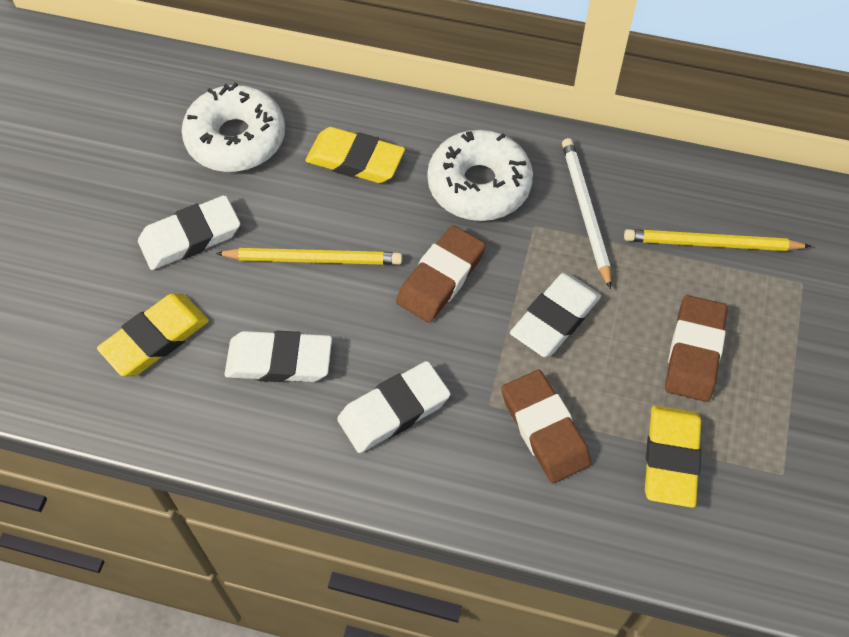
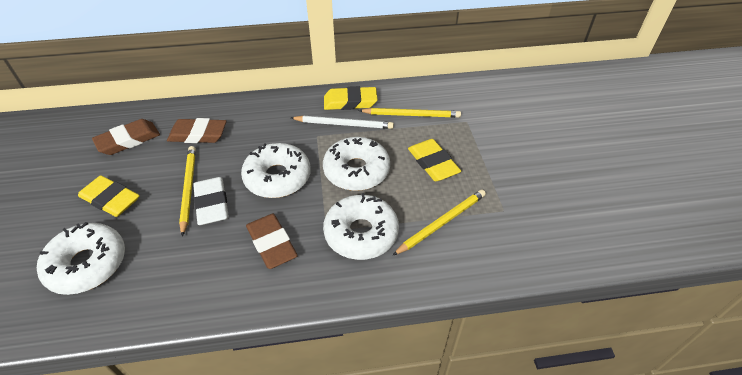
white donut: [181,83,285,172] [427,129,533,221] = 2 -> [37,222,125,295] [241,143,311,198] [323,137,390,191] [323,193,399,260] = 4
white eraser: [138,195,240,270] [225,331,332,382] [337,361,451,453] [510,273,601,357] = 4 -> [193,177,229,225] = 1
yellow pencil: [216,248,402,265] [624,229,811,251] = 2 -> [179,146,196,237] [358,108,461,118] [392,190,486,256] = 3

